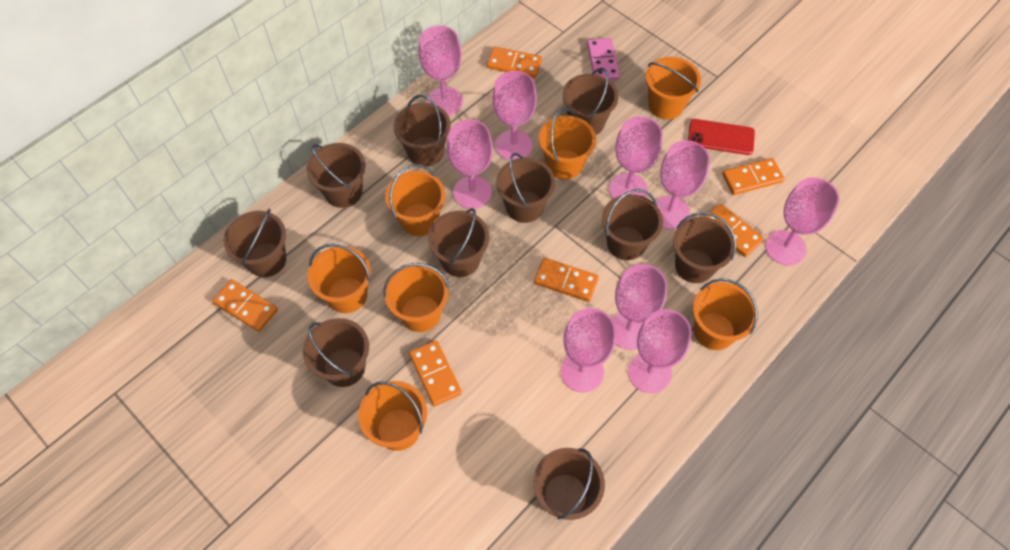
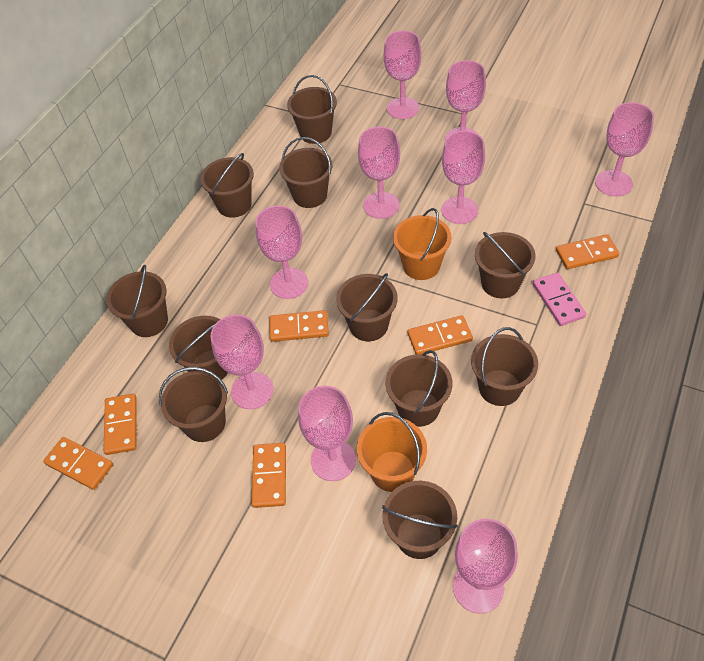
brown bucket: [224,209,286,277] [303,318,369,387] [306,143,366,208] [394,95,451,166] [428,208,489,277] [496,153,555,223] [533,448,605,520] [563,68,619,135] [602,189,663,260] [673,212,736,283] = 10 -> [106,265,168,337] [159,367,228,442] [169,316,228,380] [200,153,254,218] [279,137,332,208] [287,75,337,144] [336,273,398,341] [382,481,458,559] [386,350,453,427] [471,327,538,406] [475,232,535,298] = 11
orange bucket: [307,244,371,313] [358,381,427,451] [383,263,450,332] [385,164,445,236] [539,108,596,180] [646,57,701,119] [693,278,758,350] = 7 -> [357,412,427,492] [393,208,451,280] = 2
red phone: [688,119,755,155] = 1 -> none = 0

